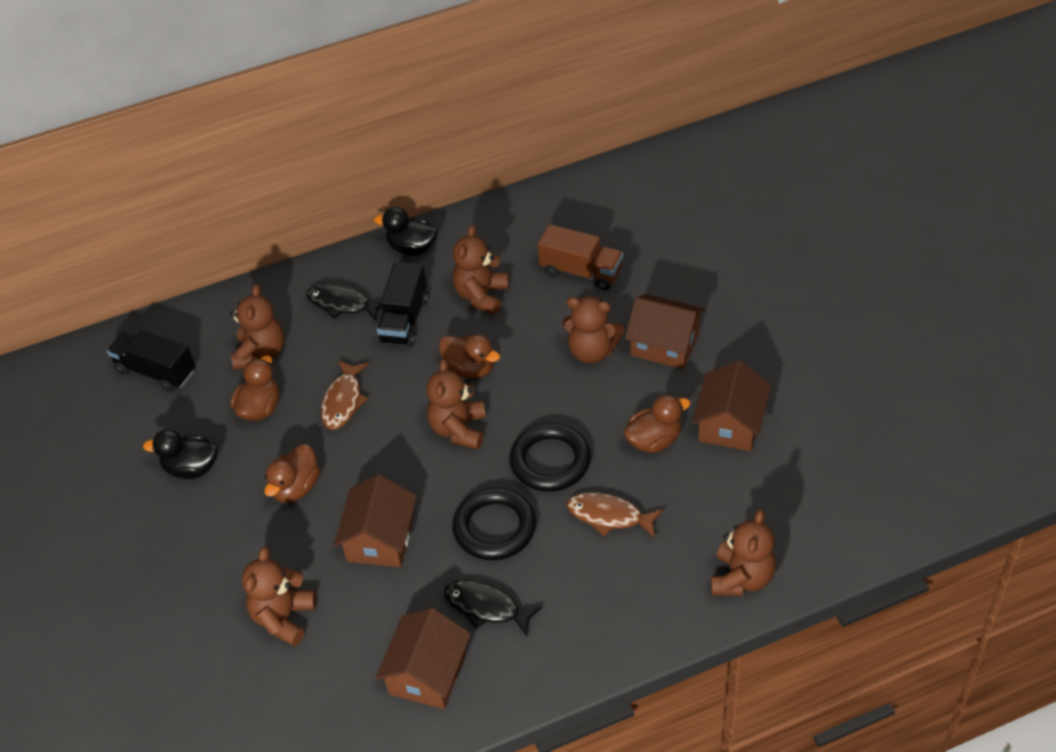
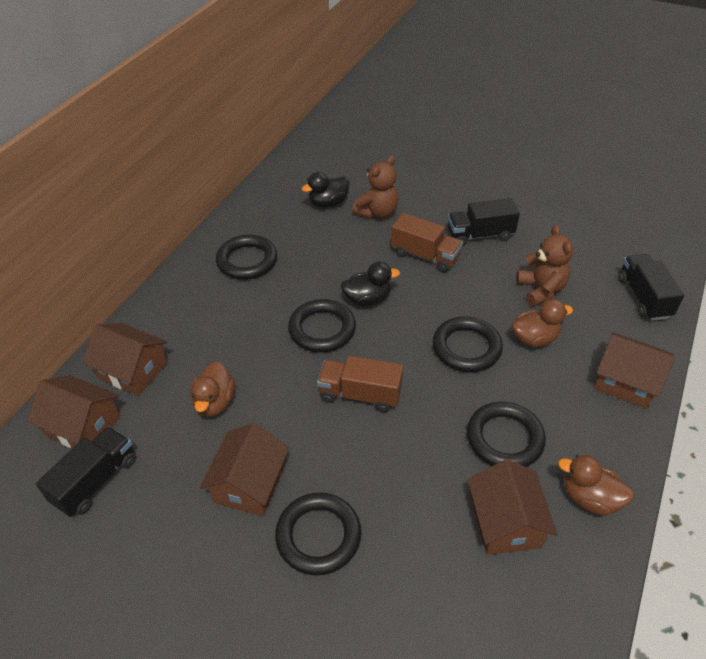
black fish: [306,284,382,322] [444,580,542,636] = 2 -> none = 0
black ring: [452,487,536,560] [509,423,591,492] = 2 -> [216,234,277,280] [275,492,362,576] [288,299,356,353] [433,316,503,372] [467,402,546,467] = 5
black truck: [107,329,195,392] [377,262,428,347] = 2 -> [36,426,136,517] [448,198,520,246] [618,254,684,320] = 3
brown duck: [231,356,279,421] [264,444,320,503] [439,334,500,379] [624,394,690,453] = 4 -> [190,361,235,417] [512,299,573,347] [558,455,634,516] = 3
brown fish: [321,360,369,430] [567,492,663,538] = 2 -> none = 0
brown house: [334,475,417,567] [376,608,471,709] [625,294,705,369] [692,361,771,451] = 4 -> [27,375,121,448] [83,323,167,396] [200,423,289,516] [468,459,558,555] [594,332,675,409] = 5
brown teddy bear: [230,284,284,370] [242,547,316,646] [427,359,486,449] [453,225,509,315] [562,296,625,364] [711,509,776,596] = 6 -> [352,155,399,219] [516,225,574,306] = 2
brown truck: [538,224,623,290] = 1 -> [317,356,403,412] [391,213,463,272] = 2

